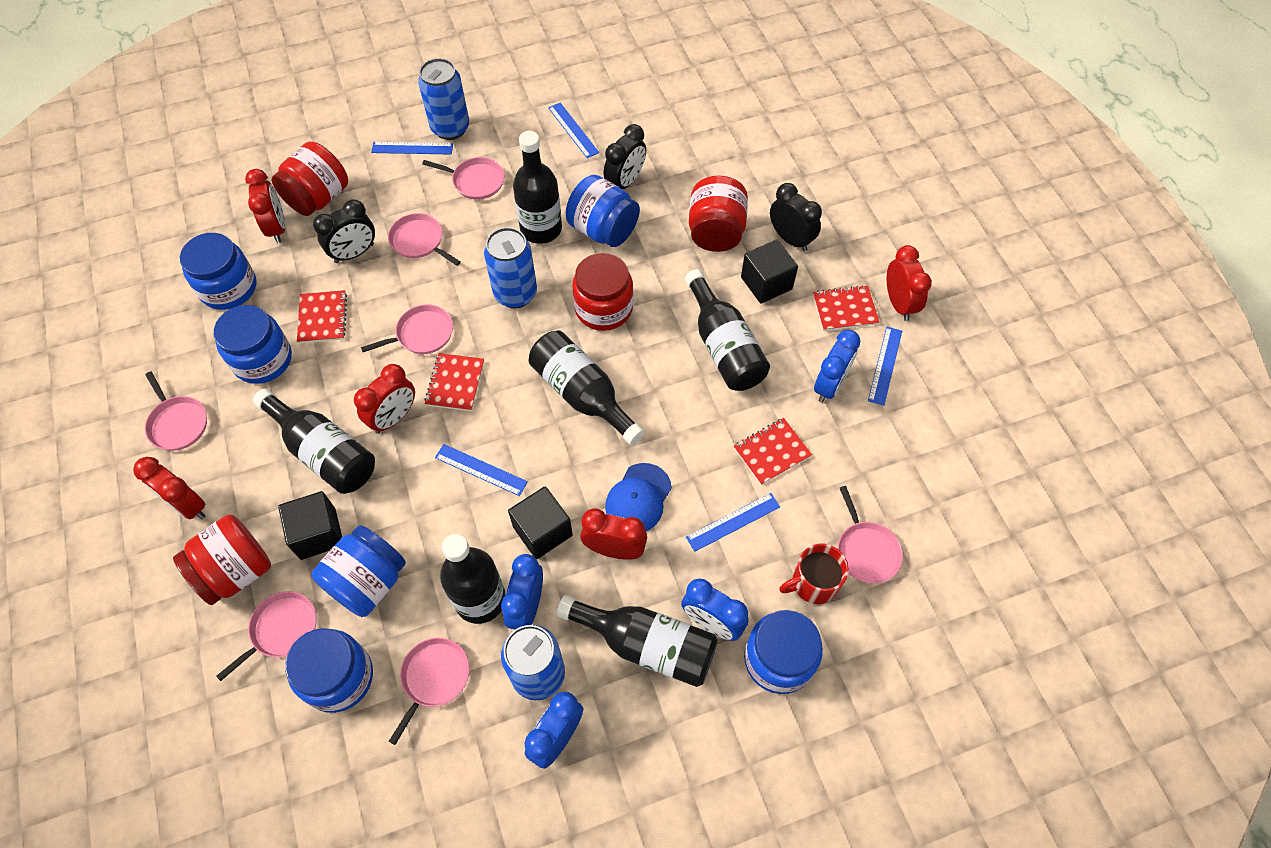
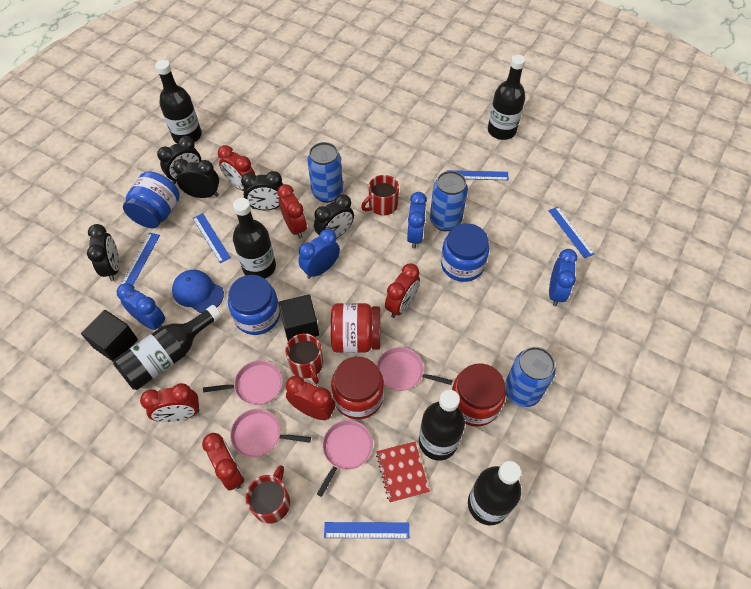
black clock: [313,199,375,263] [604,124,646,189] [770,183,822,252] = 3 -> [87,224,119,281] [157,136,201,184] [173,159,219,198] [241,171,283,210] [314,194,354,238] = 5
black cube: [278,491,342,560] [508,487,573,559] [741,240,798,304] = 3 -> [81,310,138,362] [278,295,319,341] = 2
blue jar: [180,233,256,310] [214,305,292,384] [285,628,373,713] [311,525,406,617] [566,175,640,247] [744,610,823,694] = 6 -> [123,171,180,228] [228,275,280,335] [441,223,489,282] = 3
pink pan: [145,371,207,450] [216,591,317,681] [361,305,453,354] [388,213,461,266] [389,638,470,745] [422,157,505,200] [838,486,903,583] = 7 -> [203,360,282,405] [230,409,311,457] [317,420,373,497] [377,347,453,391] = 4
red clock: [133,457,206,519] [245,169,285,243] [354,364,415,434] [580,508,647,560] [887,245,932,321] = 5 -> [140,383,199,422] [202,433,244,491] [218,145,256,191] [277,184,307,239] [286,376,335,420] [385,264,420,318] = 6
red jar: [173,514,271,605] [271,141,348,216] [572,253,633,331] [689,176,748,252] = 4 -> [331,303,380,353] [331,357,384,419] [452,363,506,427] = 3
red mug: [779,543,849,604] = 1 -> [245,465,290,524] [285,333,323,384] [361,175,399,215] = 3
red notebook: [297,290,347,343] [424,353,484,411] [734,418,812,485] [813,285,879,331] = 4 -> [376,442,430,503] = 1

